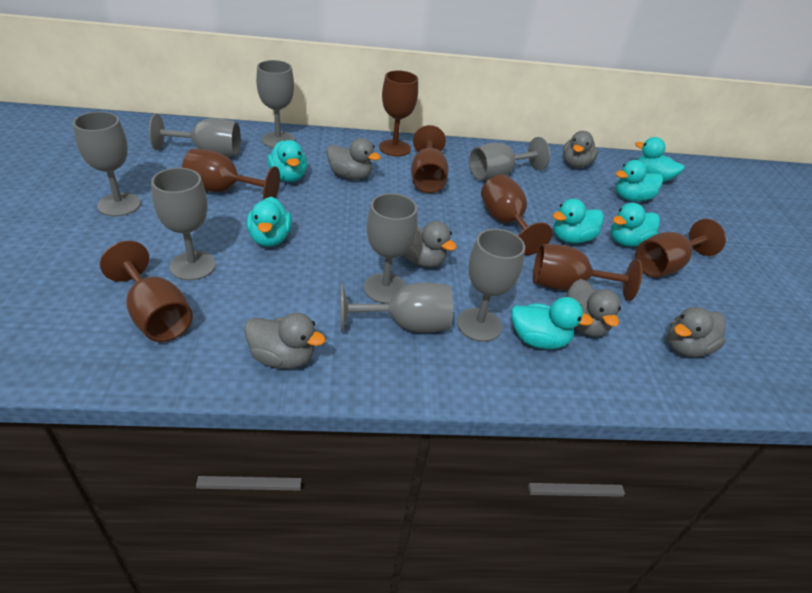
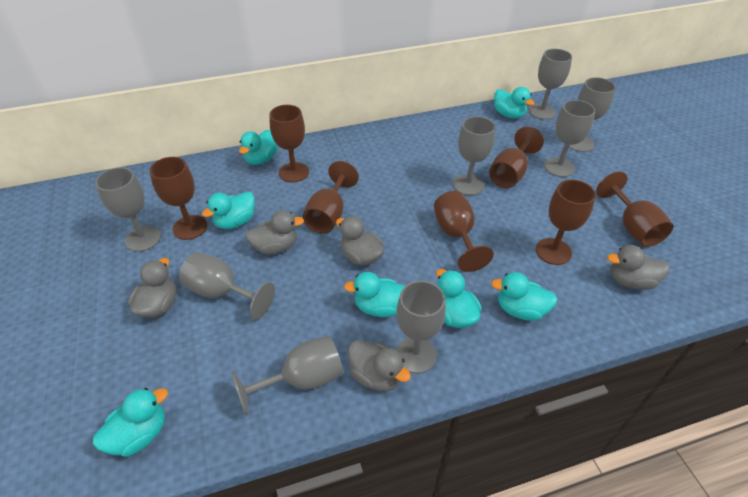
grey duck: [244,313,326,369] [327,138,380,180] [403,221,457,267] [563,131,598,168] [566,279,621,337] [667,307,726,357] = 6 -> [128,258,176,318] [245,210,304,254] [336,216,384,266] [348,340,411,391] [607,245,670,290] = 5

